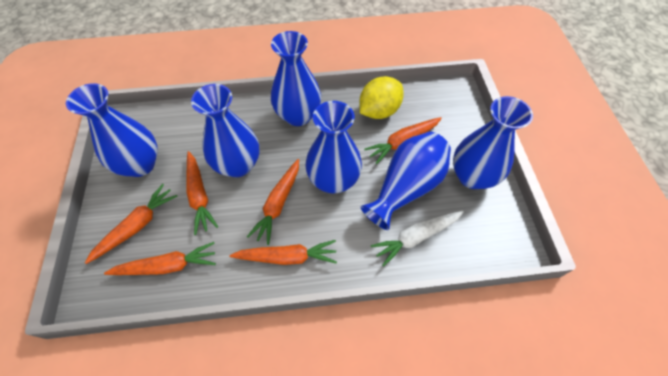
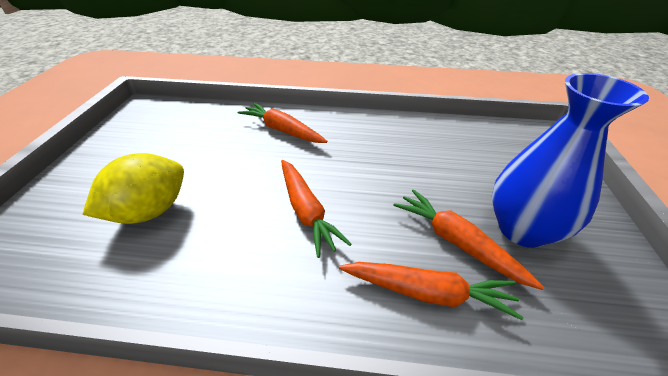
blue vase: [66,83,158,177] [191,84,259,177] [271,31,321,126] [305,101,362,194] [361,132,451,230] [453,96,533,189] = 6 -> [492,73,649,248] = 1
orange carrot: [85,184,178,264] [104,242,216,275] [187,151,218,235] [229,240,337,265] [247,159,299,245] [364,117,442,164] = 6 -> [238,103,327,143] [281,160,352,258] [339,262,523,320] [393,189,545,290] = 4
white carrot: [371,211,464,267] = 1 -> none = 0

